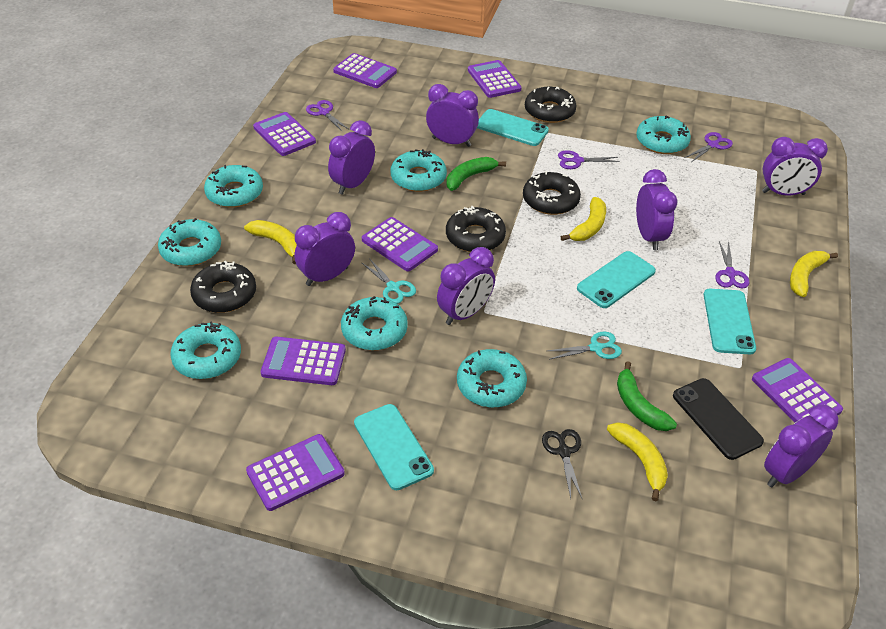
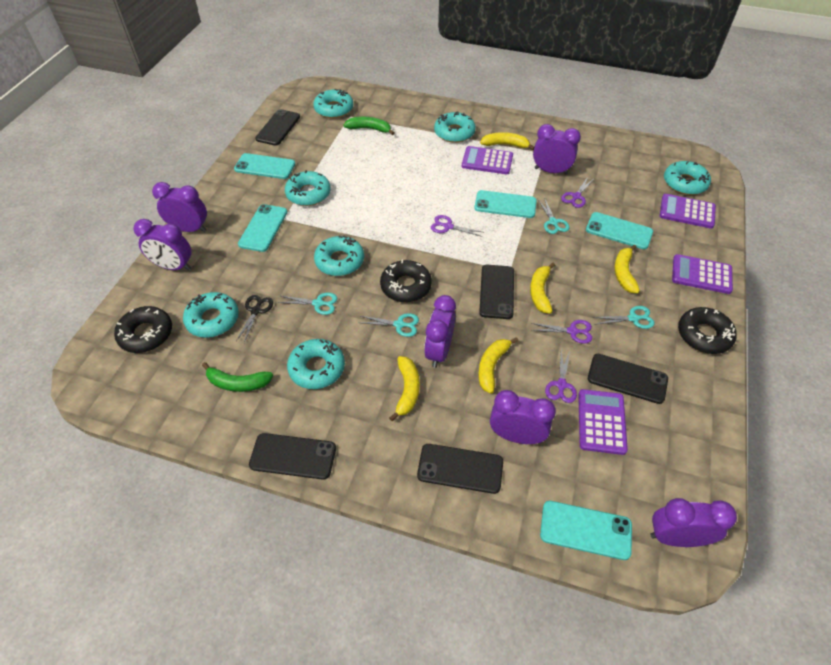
black donut: [190,261,256,313] [446,206,506,252] [523,171,581,215] [525,87,576,123] = 4 -> [114,306,172,353] [380,260,432,303] [678,307,737,354] = 3
black phone: [673,378,764,460] = 1 -> [249,433,336,480] [255,109,300,145] [417,444,503,494] [479,265,514,319] [588,354,668,404] = 5
purple calculator: [246,434,345,511] [253,112,316,156] [261,337,346,385] [333,53,397,88] [362,217,438,271] [468,60,522,98] [752,358,843,423] = 7 -> [462,146,513,174] [578,389,628,455] [660,194,716,228] [672,254,733,294] = 4
purple clock: [295,212,355,286] [328,120,375,195] [426,84,479,147] [437,247,495,325] [636,169,677,250] [762,137,828,196] [764,404,838,487] = 7 -> [133,219,191,271] [152,182,207,232] [424,295,456,368] [490,390,556,444] [533,124,581,174] [650,498,737,547] = 6
turquoise phone: [354,404,434,490] [477,109,549,146] [577,251,656,308] [704,289,756,354] = 4 -> [234,153,295,179] [238,204,287,252] [474,190,537,218] [540,501,632,560] [586,212,653,249] = 5
turquoise scissors: [361,258,416,304] [547,331,622,360] = 2 -> [278,293,337,315] [360,313,419,337] [538,198,569,234] [593,306,655,329] = 4
yellow banana: [244,220,297,264] [561,197,606,241] [607,422,668,501] [790,251,838,297] = 4 -> [389,356,420,421] [478,338,518,394] [480,132,534,150] [530,263,555,314] [614,245,640,294] = 5

